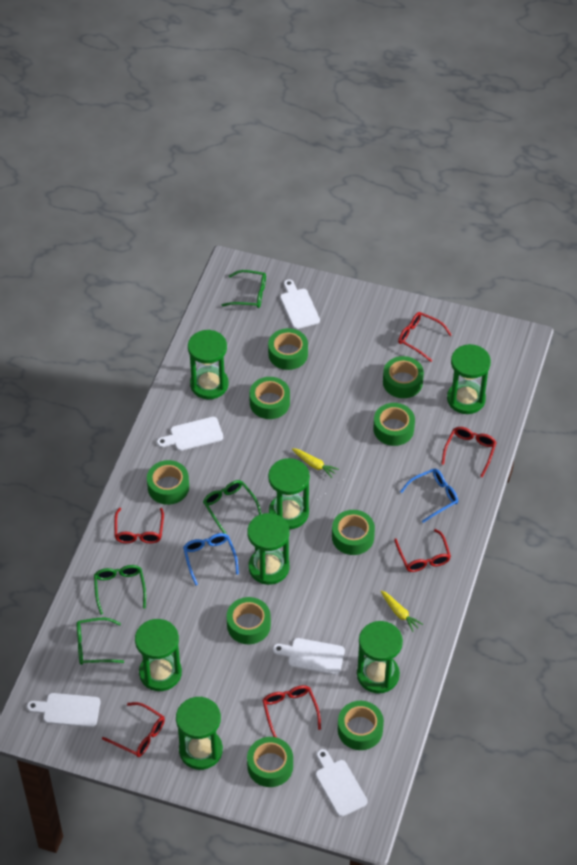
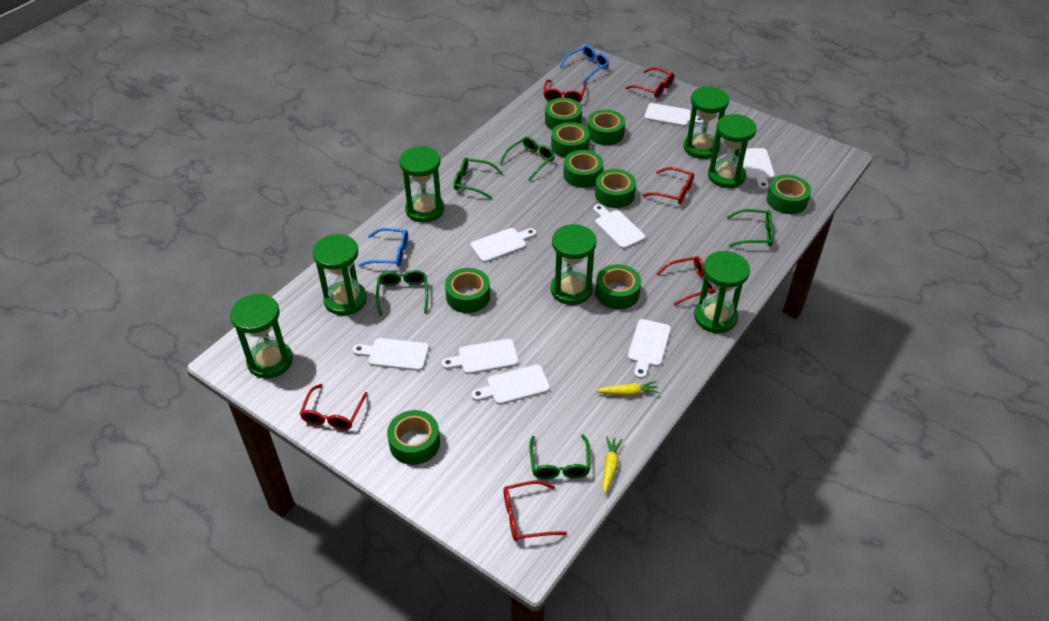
green glasses: [76,618,124,665] [94,565,146,615] [203,480,262,534] [222,270,266,308] = 4 -> [376,270,428,316] [454,158,503,199] [500,137,555,181] [529,435,590,479] [727,209,774,247] = 5
white cutting board: [27,693,100,727] [157,417,223,451] [273,638,345,675] [280,279,320,329] [315,749,368,817] = 5 -> [353,338,429,371] [442,339,519,374] [471,228,536,263] [471,365,550,405] [593,204,645,249] [628,319,671,379] [644,103,703,127] [739,148,775,190] = 8

